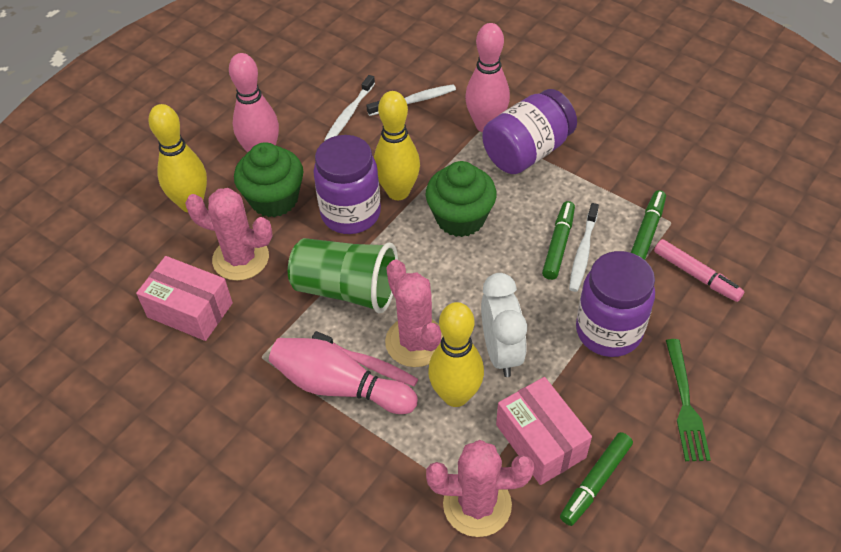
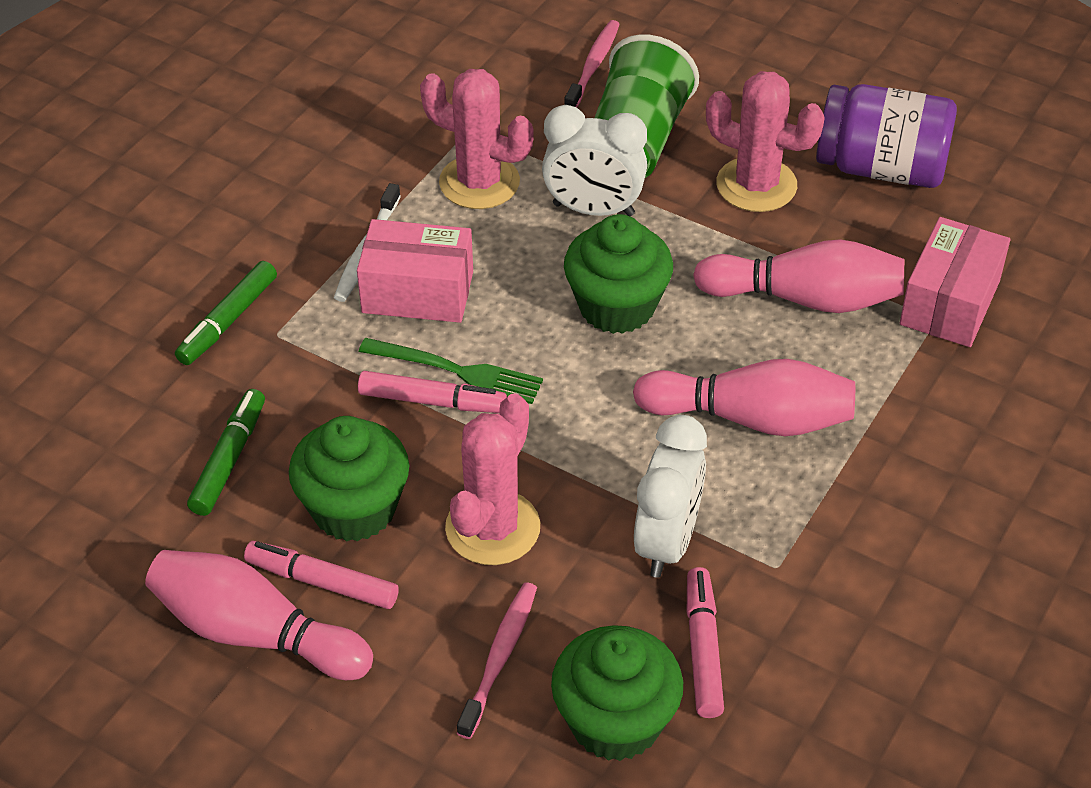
green cupcake: [234,142,303,217] [426,161,497,237] = 2 -> [289,416,409,542] [551,625,683,761] [564,214,673,334] = 3
green marker: [542,201,575,280] [560,432,633,526] [631,190,666,260] = 3 -> [175,261,277,365] [187,389,265,516] = 2
pink marker: [654,239,744,302] = 1 -> [244,541,399,609] [358,371,507,413] [687,567,724,718] = 3
pink toothbrush: [312,331,418,386] = 1 -> [457,582,537,739] [564,20,620,107] = 2
purple jar: [313,135,381,234] [482,89,577,174] [576,251,655,357] = 3 -> [816,84,957,188] = 1
white clock: [481,273,527,377] = 1 -> [542,105,647,216] [634,415,707,578] = 2
white toothbrush: [324,75,375,141] [366,84,456,116] [569,203,599,292] = 3 -> [334,183,401,302] = 1
yellow bowling pin: [148,104,207,213] [374,91,420,200] [428,302,484,407] = 3 -> none = 0

